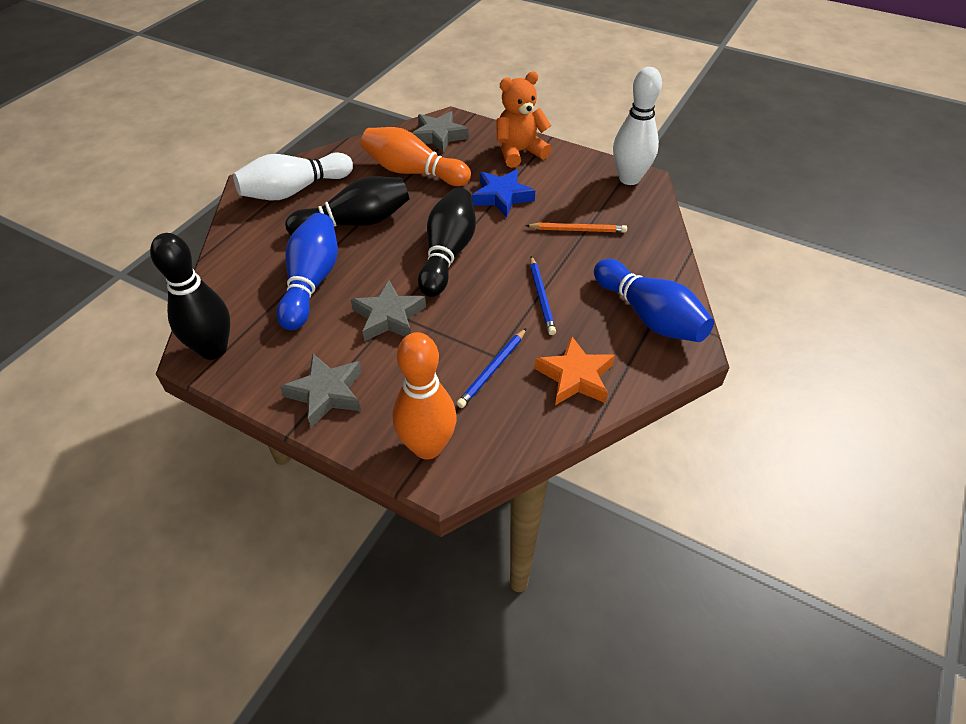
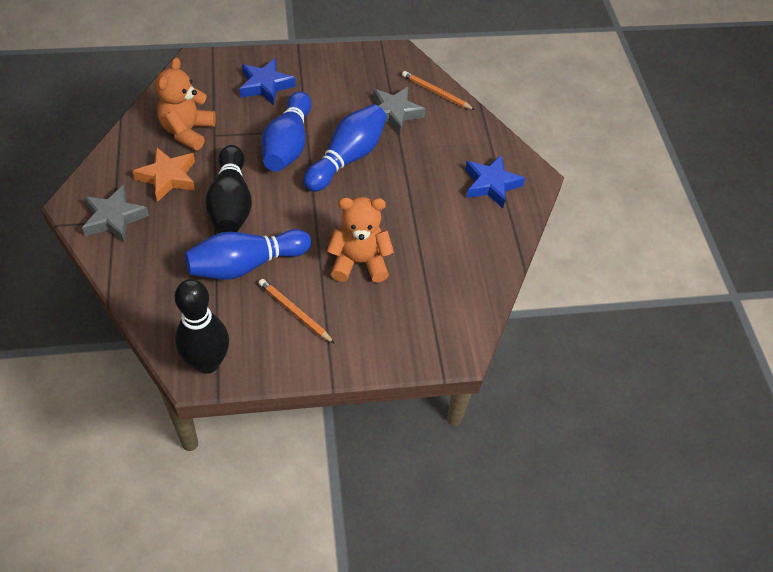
black bowling pin: [150,233,230,360] [285,176,409,235] [418,188,476,297] = 3 -> [175,279,229,374] [205,145,252,233] = 2
blue bowling pin: [276,213,338,330] [594,259,714,342] = 2 -> [185,229,311,280] [261,91,312,171] [303,104,387,192] = 3
blue pencil: [457,328,527,408] [530,256,556,335] = 2 -> none = 0
blue star: [472,169,535,218] = 1 -> [240,58,296,106] [465,155,525,208] = 2
grey star: [280,354,362,428] [351,280,426,342] [412,111,469,153] = 3 -> [82,185,149,243] [373,87,425,134] = 2
orange bowling pin: [361,127,471,186] [393,332,457,459] = 2 -> none = 0
orange pencil: [525,223,627,233] = 1 -> [259,279,335,344] [402,71,475,110] = 2
orange teddy bear: [496,71,552,168] = 1 -> [155,57,216,151] [327,197,394,283] = 2
white bowling pin: [233,153,353,200] [613,67,662,185] = 2 -> none = 0

